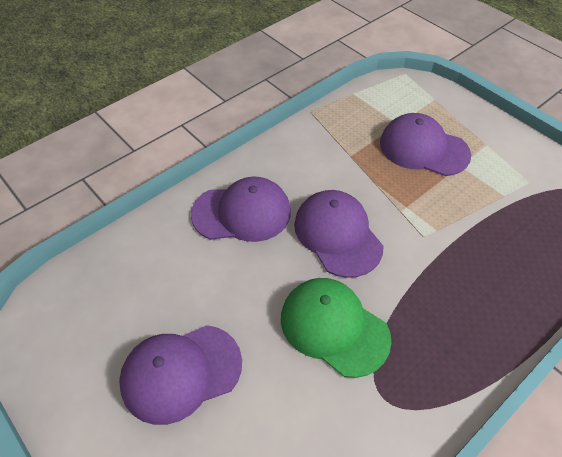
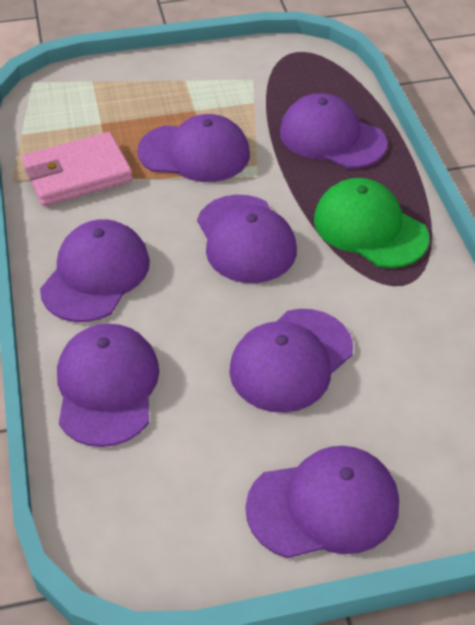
pink wallet: none = 0 -> [22,132,133,206] = 1
purple cap: [119,325,242,425] [191,177,291,242] [294,190,383,278] [380,113,471,176] = 4 -> [40,219,150,322] [57,324,159,447] [137,114,250,182] [197,195,297,283] [229,309,353,413] [245,446,399,558] [280,93,387,169] = 7

